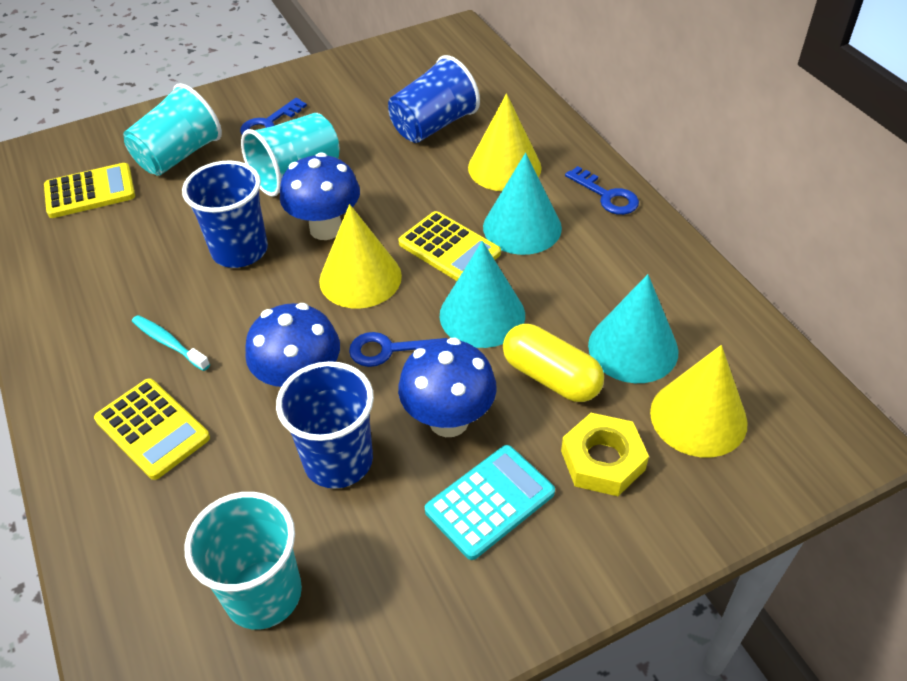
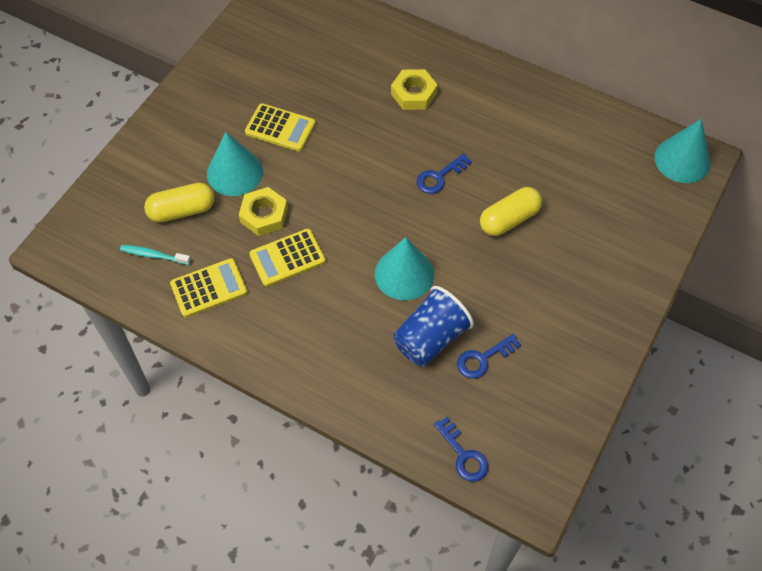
blue cup: [182,160,268,268] [276,361,374,489] [388,55,480,143] = 3 -> [393,286,474,366] = 1
blue mushroom: [245,303,340,387] [280,152,360,240] [398,338,497,437] = 3 -> none = 0
turquoise calculator: [425,445,555,560] = 1 -> none = 0
turquoise cup: [123,83,222,176] [185,492,302,629] [241,113,339,197] = 3 -> none = 0
yellow capsule: [503,324,604,402] = 1 -> [144,183,215,223] [480,187,542,236] = 2
yellow cone: [319,204,402,309] [468,93,542,191] [650,345,748,458] = 3 -> none = 0
yellow nut: [561,413,649,496] = 1 -> [239,187,288,236] [391,69,438,110] = 2

